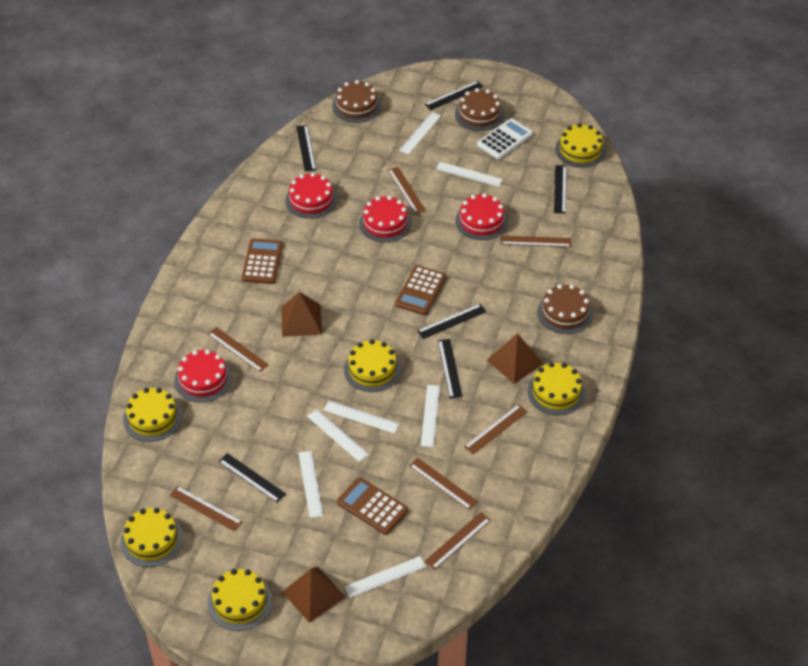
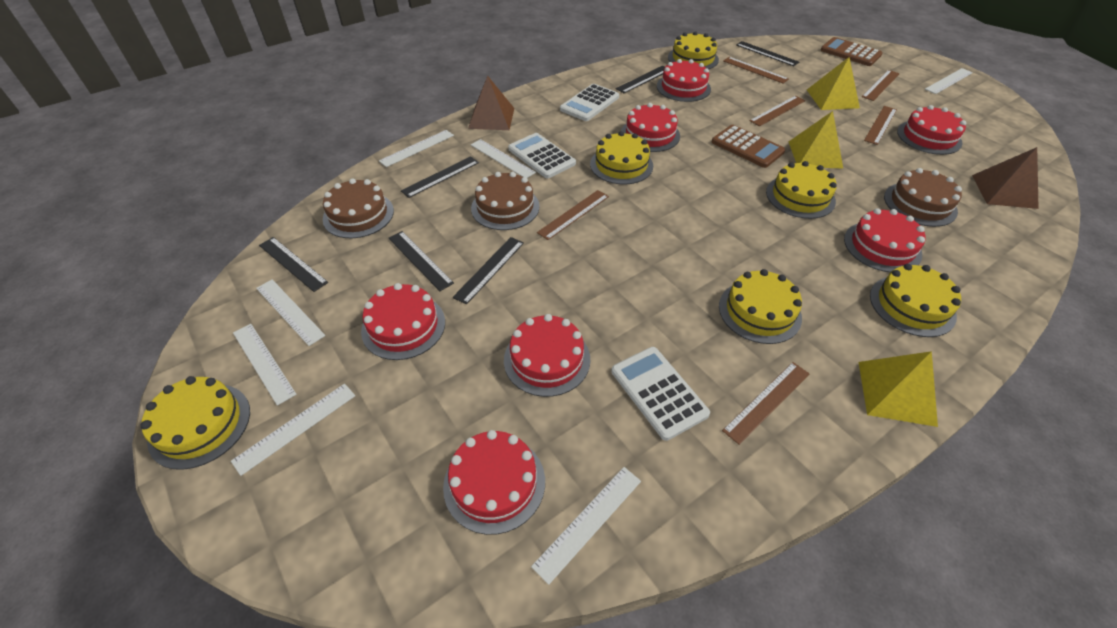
brown calculator: [242,238,283,284] [337,477,408,535] [395,265,446,315] = 3 -> [712,125,785,168] [821,37,882,66] = 2
brown pyramid: [281,292,322,337] [282,567,345,623] [487,333,544,384] = 3 -> [468,75,514,130] [972,147,1039,209] = 2
brown ruler: [169,486,242,532] [208,327,269,372] [388,167,426,214] [409,458,478,510] [425,512,491,570] [464,404,528,454] [501,236,571,247] = 7 -> [537,190,609,240] [722,362,810,445] [723,57,789,84] [750,96,805,126] [862,70,900,101] [864,106,897,145] = 6
red cake: [174,349,232,402] [285,172,338,219] [359,196,412,242] [455,193,508,240] = 4 -> [361,283,445,360] [443,430,545,535] [504,314,591,397] [621,103,680,152] [657,59,711,102] [844,208,925,273] [897,105,966,155] = 7
white calculator: [477,118,533,160] = 1 -> [508,133,576,178] [560,84,619,121] [611,347,710,441] = 3
yellow pyramid: none = 0 -> [789,111,843,169] [807,57,860,110] [858,351,938,427] = 3

